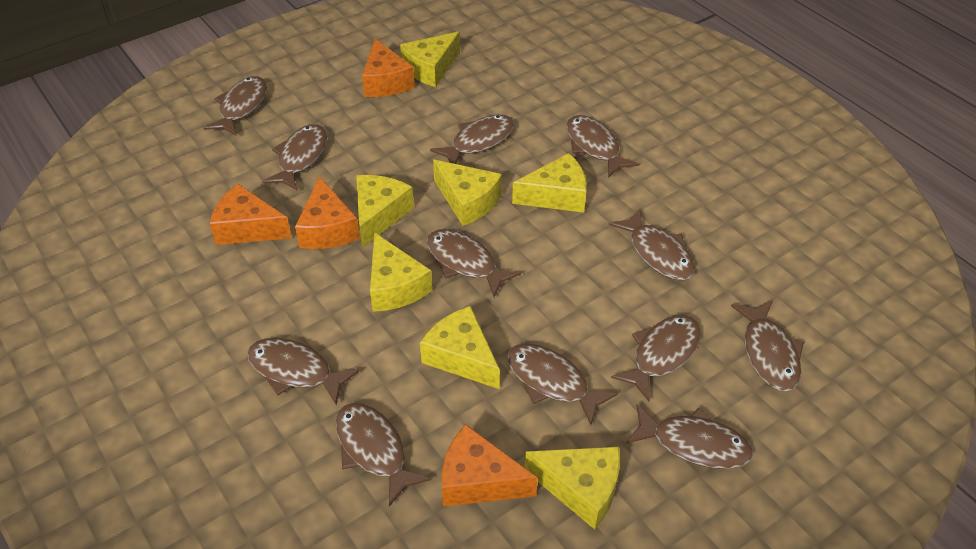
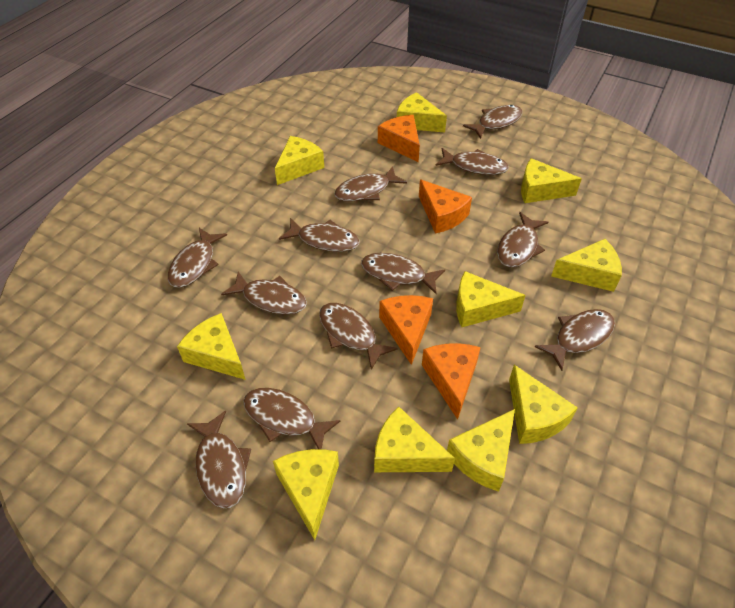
yellow cheese: [356,175,414,248] [370,232,432,312] [400,31,460,87] [420,306,500,389] [433,160,502,226] [512,153,587,213] [524,447,620,530] = 7 -> [177,313,246,380] [273,449,339,540] [275,136,324,185] [374,406,455,472] [397,92,447,132] [447,409,515,492] [456,271,526,327] [509,365,578,444] [521,158,582,203] [551,239,622,292] = 10

